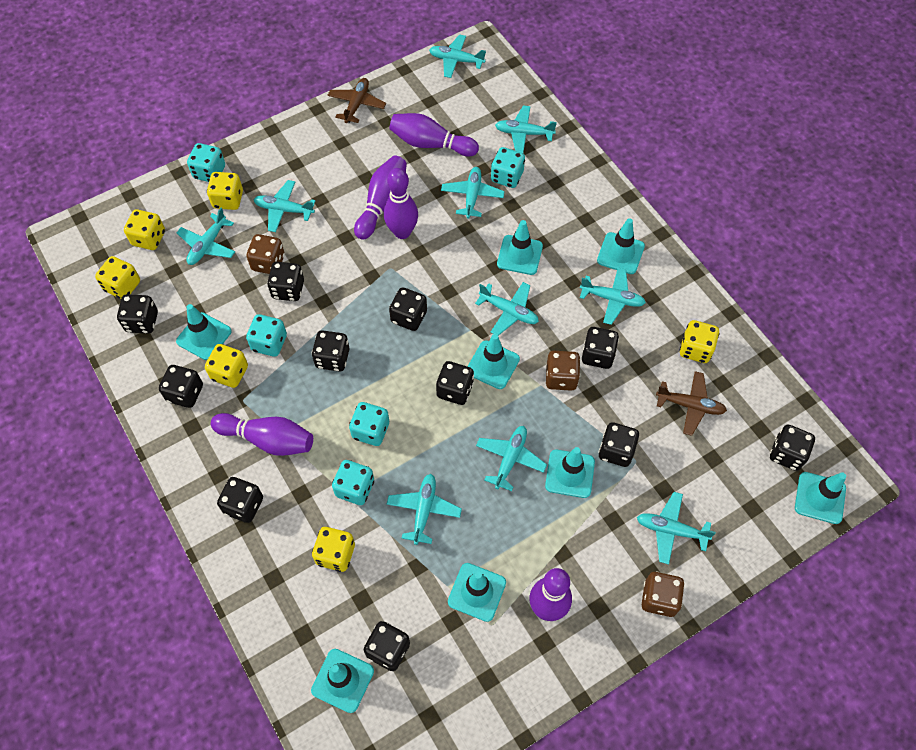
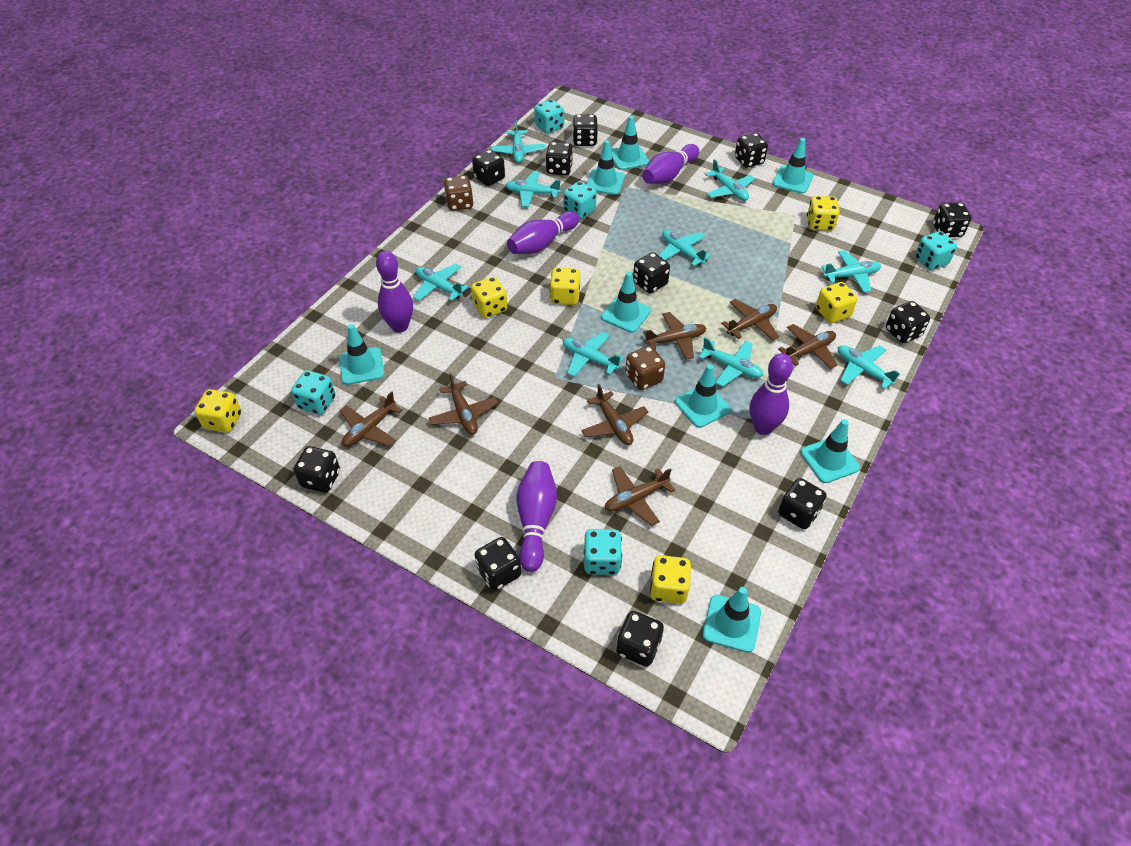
brown dice: [246,234,285,274] [546,351,580,391] [642,572,685,617] = 3 -> [444,175,474,211] [626,346,665,390] = 2
brown plane: [328,78,386,123] [656,371,727,436] = 2 -> [340,391,403,447] [429,373,498,435] [581,384,648,445] [605,466,675,526] [643,312,706,360] [721,299,779,340] [778,324,837,369] = 7
turquoise plane: [177,208,235,265] [253,180,315,232] [387,474,462,545] [429,34,486,78] [441,167,505,219] [475,282,539,336] [476,426,547,491] [495,105,557,153] [580,268,646,325] [637,492,716,564] = 10 -> [413,263,469,301] [491,120,545,163] [505,171,561,207] [563,332,624,377] [659,230,712,266] [699,337,763,387] [705,159,755,201] [821,250,881,293] [838,345,901,389] = 9

